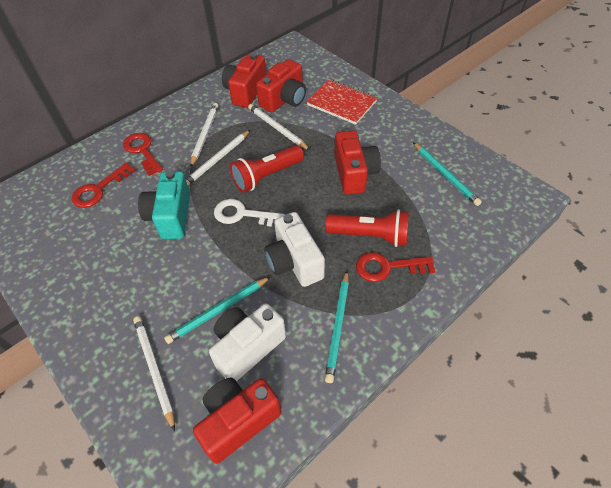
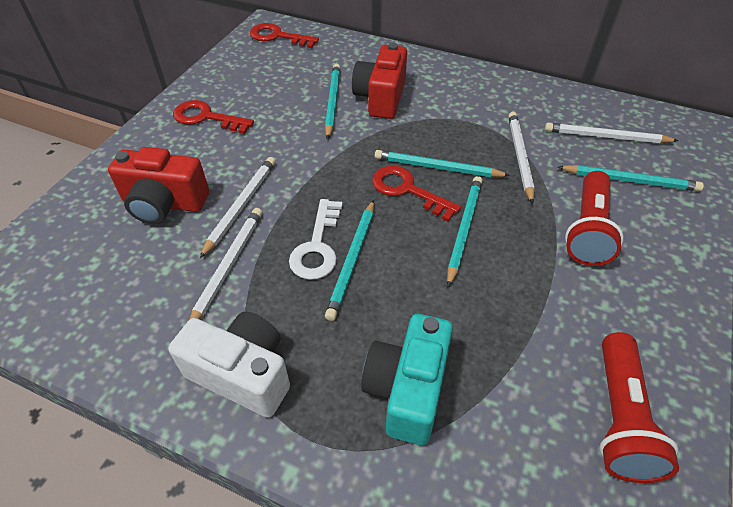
red camera: [193,377,281,464] [222,53,266,108] [256,59,306,113] [334,130,381,195] = 4 -> [108,147,209,224] [352,43,407,119] = 2
red notebook: [307,79,377,125] = 1 -> none = 0
turquoise pencil: [164,276,271,344] [325,271,349,383] [413,142,482,206] = 3 -> [325,64,341,139] [325,200,374,321] [374,150,510,177] [447,176,483,287] [558,165,704,191] = 5
white camera: [209,304,286,382] [264,212,325,287] = 2 -> [168,312,290,418] = 1

